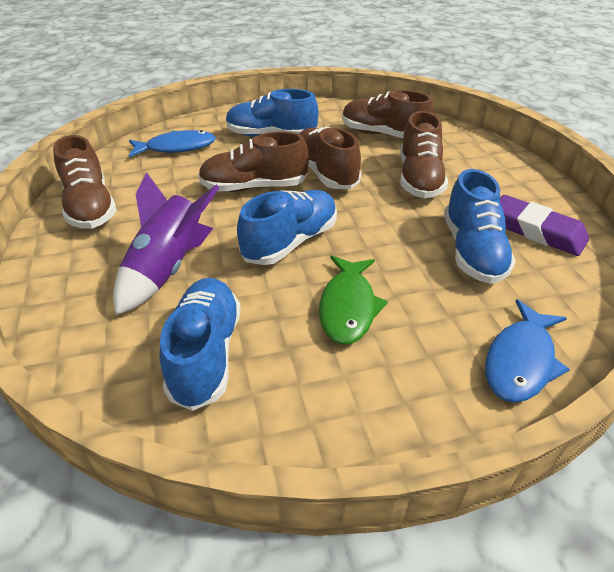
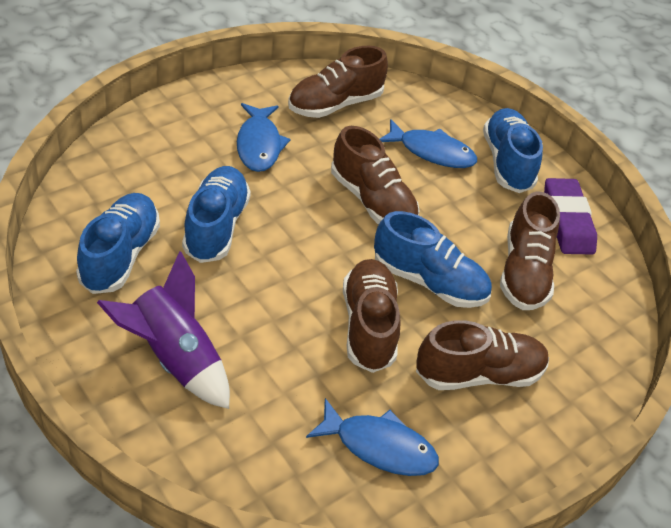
blue fish: [129,130,216,157] [485,299,570,403] = 2 -> [237,103,290,172] [306,398,439,476] [380,119,477,168] = 3
green fish: [319,256,388,345] = 1 -> none = 0

